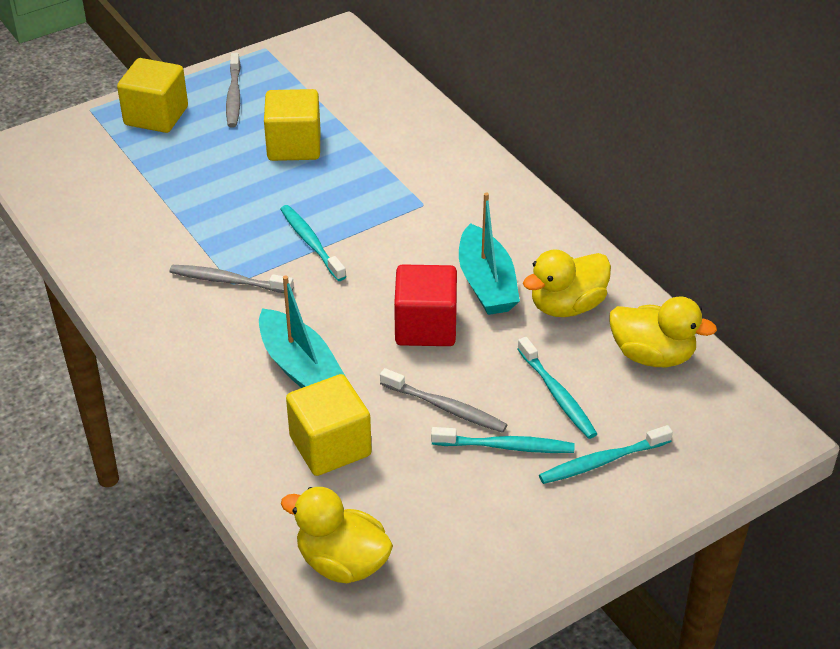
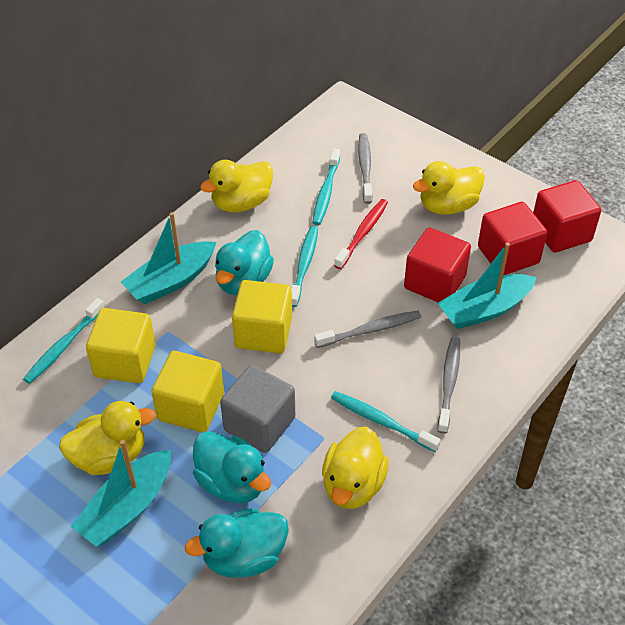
grey cube: none = 0 -> [220,365,295,453] = 1
red cube: [394,264,457,346] = 1 -> [404,228,471,302] [478,202,547,275] [533,180,601,253] = 3
red toothbrush: none = 0 -> [334,199,388,269] = 1
turquoise boat: [259,275,345,388] [459,193,520,315] = 2 -> [71,440,171,547] [121,212,216,304] [438,243,537,329] = 3
turquoise duck: none = 0 -> [185,508,289,578] [193,431,271,503] [215,230,274,295] = 3
yellow duck: [281,487,393,583] [523,249,611,317] [609,297,717,367] = 3 -> [59,401,156,475] [200,160,273,212] [322,426,389,509] [413,161,485,215] = 4

